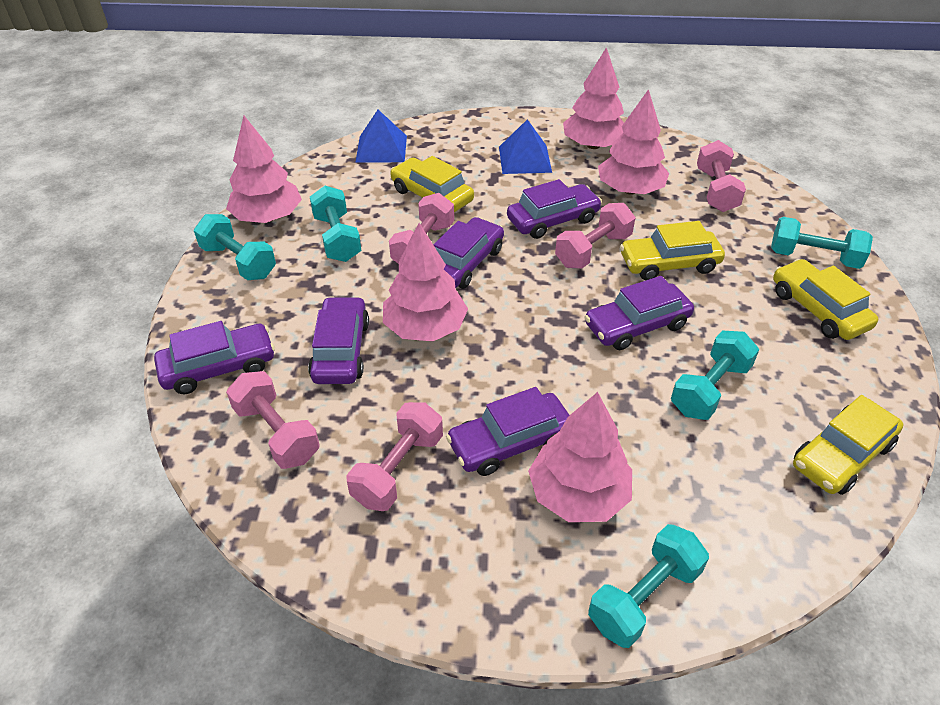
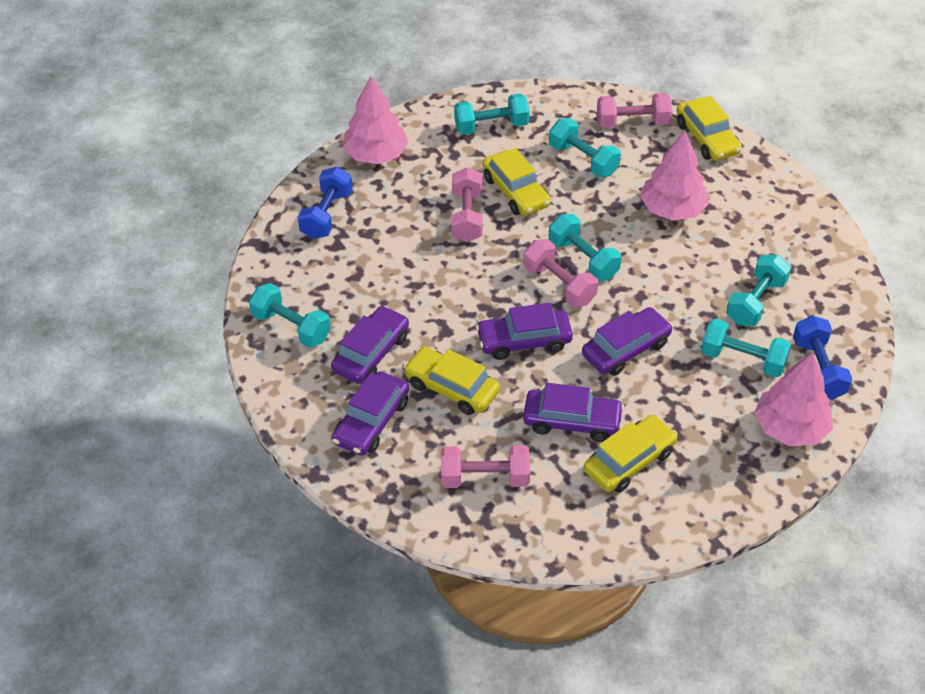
blue dumbbell: none = 0 -> [298,167,352,239] [793,315,852,400] = 2
blue pyramid: [355,110,407,163] [499,119,552,174] = 2 -> none = 0
pink dumbbell: [226,371,320,469] [346,402,443,511] [389,193,454,264] [555,203,635,269] [697,140,746,212] = 5 -> [441,445,530,488] [451,167,483,242] [523,239,598,307] [597,93,673,128] = 4
pink tree: [226,116,302,223] [383,223,468,341] [528,392,632,522] [563,47,624,149] [598,89,669,195] = 5 -> [342,76,409,164] [640,131,709,221] [754,352,833,446] = 3
purple car: [154,321,275,394] [308,296,369,384] [434,217,504,289] [446,387,570,476] [507,179,602,239] [585,276,694,350] = 6 -> [331,305,409,384] [332,371,409,456] [476,303,573,360] [523,383,624,442] [582,307,673,376] = 5
turquoise dumbbell: [194,214,276,280] [310,186,361,262] [588,524,709,648] [671,330,759,420] [771,217,873,269] = 5 -> [249,283,331,348] [454,94,530,135] [548,214,621,281] [549,118,621,177] [701,319,791,377] [726,255,791,326] = 6

